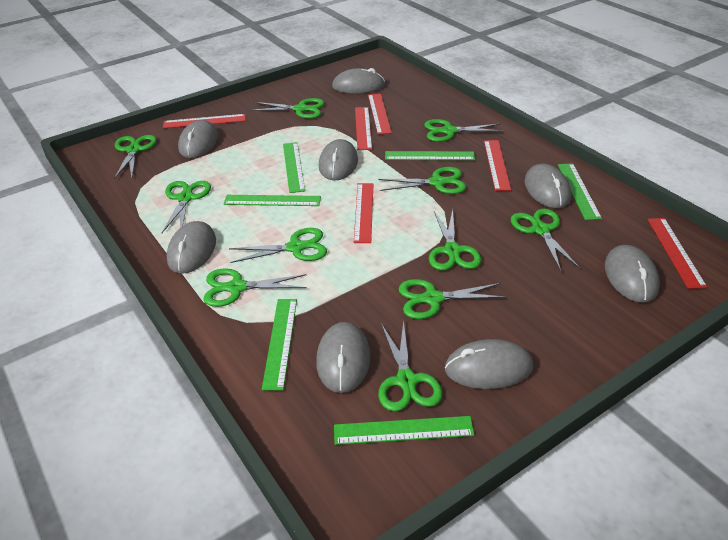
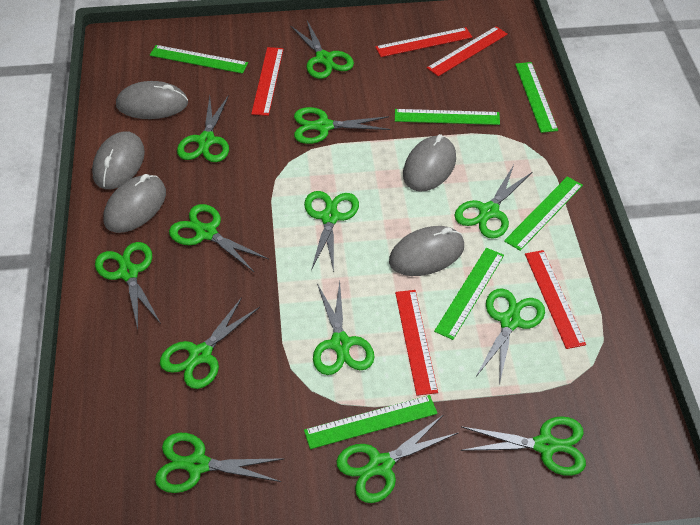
green scissors: [114,135,157,179] [162,181,211,233] [203,268,307,307] [229,228,327,263] [250,98,325,119] [378,167,466,194] [378,320,442,412] [398,279,506,319] [424,119,504,142] [429,209,481,270] [511,209,580,271] = 11 -> [95,242,161,329] [155,433,285,493] [160,297,260,389] [169,204,269,272] [177,95,229,162] [290,21,354,79] [294,107,390,144] [304,191,359,272] [313,281,375,375] [336,415,458,503] [454,165,532,239] [461,416,586,476] [476,288,545,385] = 13
grey mouse: [167,221,216,274] [178,120,218,158] [316,322,370,393] [319,139,358,180] [332,68,385,94] [445,339,533,389] [525,164,571,208] [605,245,660,303] = 8 -> [92,131,145,189] [103,174,166,233] [116,81,188,119] [389,226,464,276] [403,134,456,192] = 5
red ruler: [163,114,246,128] [354,183,373,243] [355,107,372,150] [368,94,392,135] [484,140,511,191] [647,218,707,289] = 6 -> [251,47,284,116] [375,27,472,57] [395,290,438,396] [427,26,508,76] [525,250,586,349] = 5

